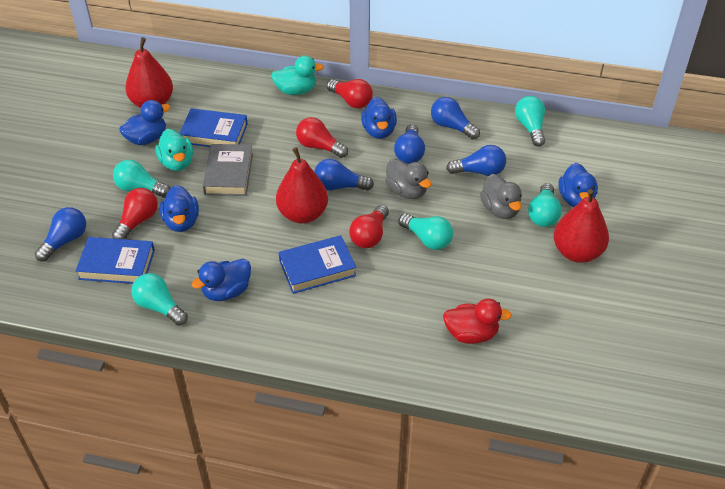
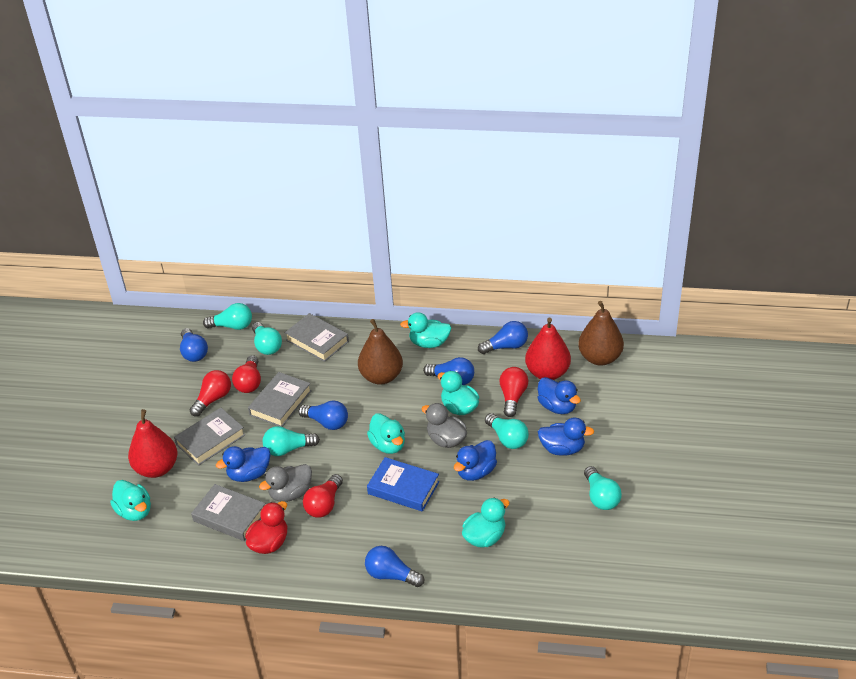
blue book: [76,237,155,284] [179,109,248,147] [279,235,356,294] = 3 -> [367,457,439,512] = 1
blue duck: [119,100,171,145] [160,185,199,232] [191,259,251,301] [361,97,397,139] [559,163,598,207] = 5 -> [216,446,271,482] [454,440,497,481] [538,377,581,414] [538,418,594,456] = 4
brown pear: none = 0 -> [358,319,403,385] [578,301,624,366] = 2
grey book: [203,144,253,196] = 1 -> [174,408,245,466] [191,484,265,541] [248,372,312,427] [285,313,349,362] = 4
red pear: [125,38,173,108] [276,147,328,224] [554,189,609,263] = 3 -> [128,409,177,478] [525,318,571,380] = 2
turquoise duck: [155,129,193,171] [271,56,324,95] = 2 -> [110,480,151,521] [367,413,405,454] [400,312,451,348] [437,371,479,415] [462,497,510,548] = 5

